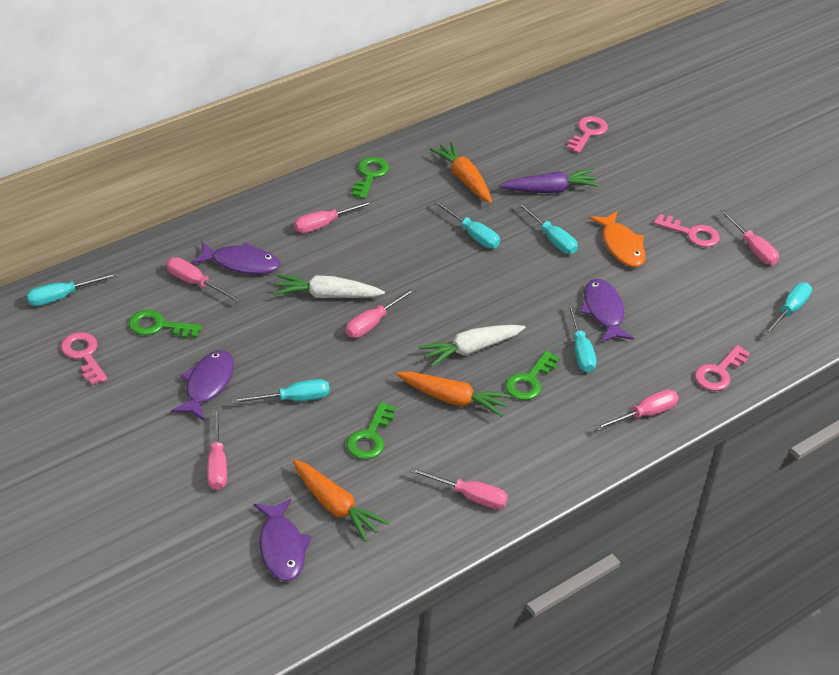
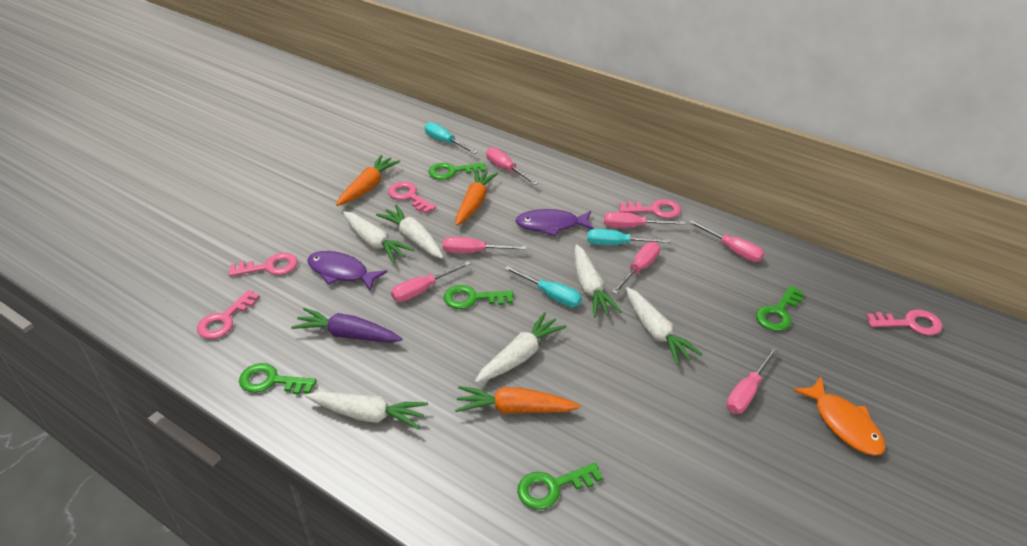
green key: [129,310,202,338] [346,402,395,459] [352,157,389,199] [505,351,559,400] = 4 -> [239,363,317,395] [428,162,486,180] [444,285,514,309] [517,463,603,510] [756,286,804,331] = 5
pink key: [61,332,108,385] [567,116,608,153] [654,214,720,247] [695,345,750,391] = 4 -> [197,290,260,339] [228,253,298,276] [388,182,436,214] [619,199,681,218] [867,309,942,335] = 5
purple fish: [171,350,234,421] [192,242,280,274] [254,499,312,581] [580,279,634,342] = 4 -> [307,251,387,291] [515,209,594,237] = 2
turquoise screwdriver: [26,272,118,306] [232,379,330,404] [434,200,500,248] [517,202,578,254] [568,303,597,373] [763,283,812,336] = 6 -> [425,122,477,154] [504,266,582,307] [587,229,671,245] = 3
white carrot: [274,274,385,298] [419,325,525,367] = 2 -> [305,391,428,429] [343,211,414,263] [376,204,443,259] [475,312,567,383] [574,245,622,318] [626,287,702,365] = 6

